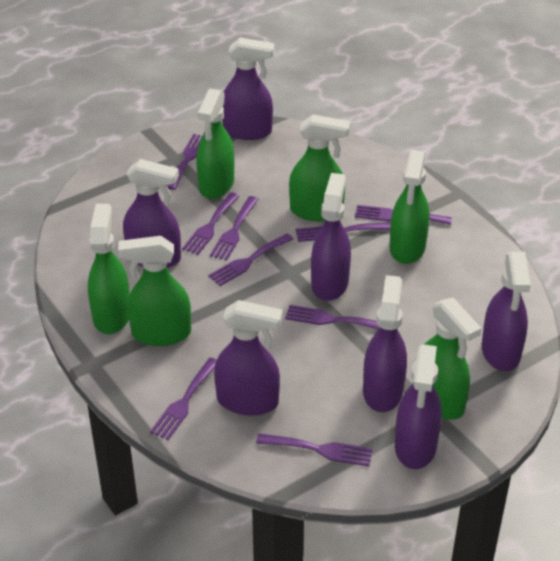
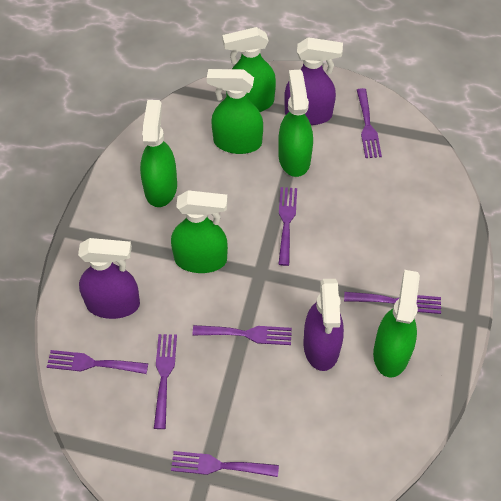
purple fork: [150,358,217,440] [167,134,203,190] [182,192,239,255] [208,233,293,286] [210,196,258,261] [256,433,373,466] [285,305,380,330] [296,222,391,242] [355,205,452,225] = 9 -> [47,350,148,374] [154,334,177,429] [171,451,279,477] [193,325,292,345] [278,187,297,266] [344,292,441,314] [357,88,382,158] = 7
purple spray bottle: [123,159,181,268] [214,300,283,416] [222,37,275,140] [311,173,351,301] [363,275,407,412] [395,344,442,469] [482,252,531,371] = 7 -> [78,238,140,319] [284,37,343,125] [304,279,344,371] = 3

